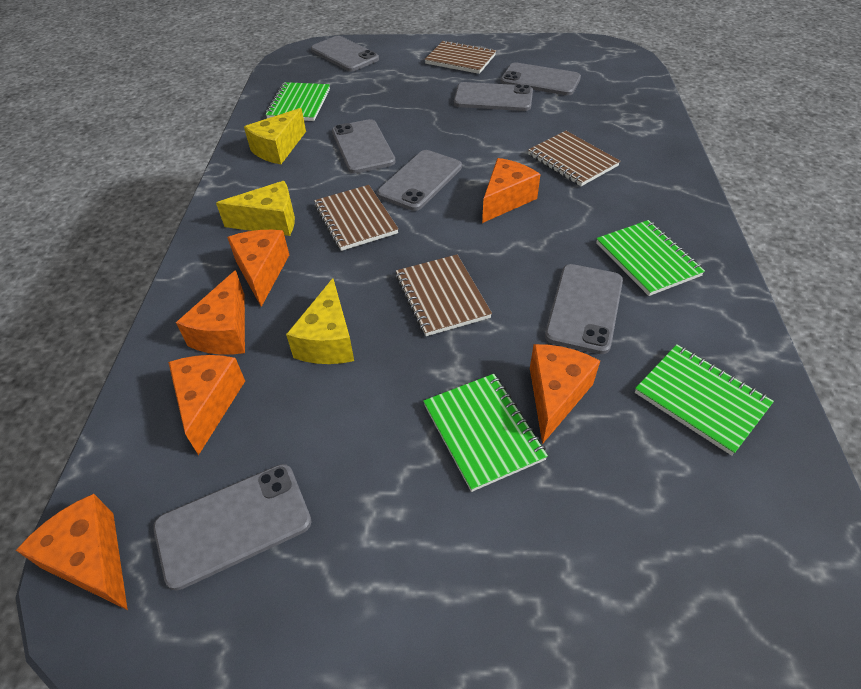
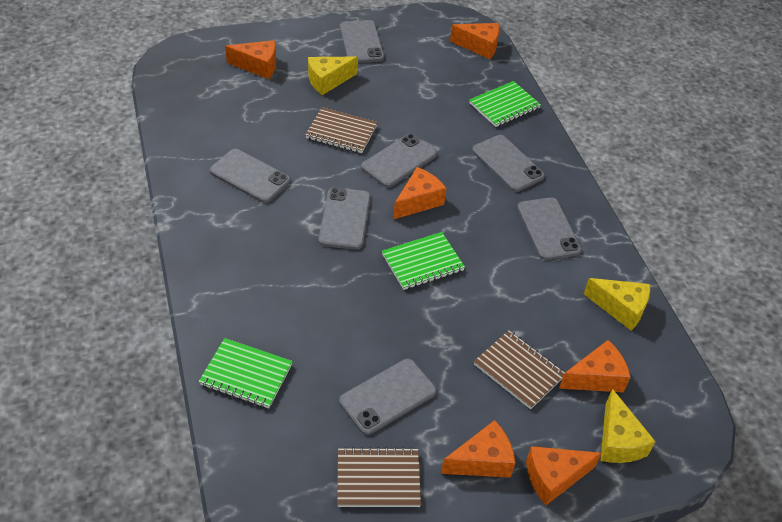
brown notebook: [314,185,398,251] [396,255,492,336] [425,40,496,74] [528,131,620,186] = 4 -> [305,107,378,153] [337,447,421,507] [474,330,565,409] = 3
green notebook: [266,82,330,121] [423,374,548,492] [596,220,705,296] [635,344,774,456] = 4 -> [199,338,293,408] [382,232,465,290] [469,81,541,127] = 3

